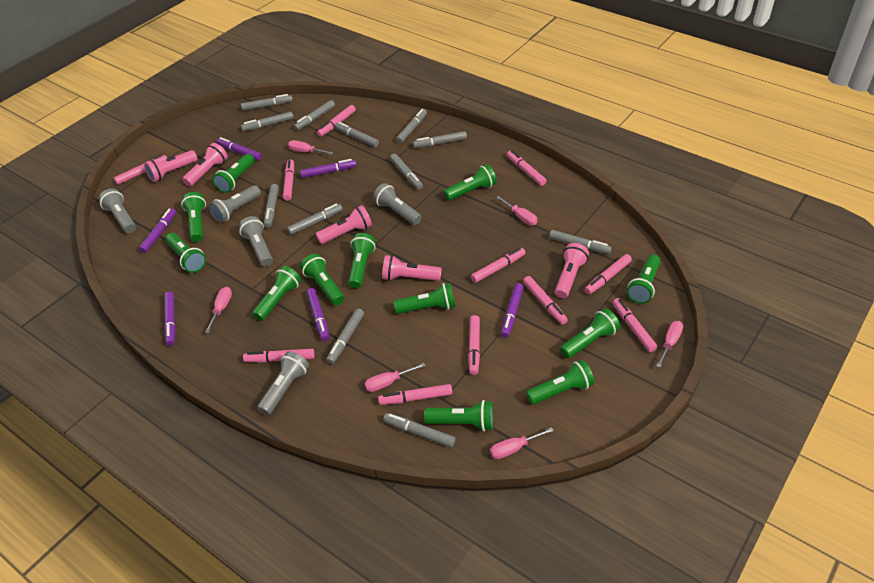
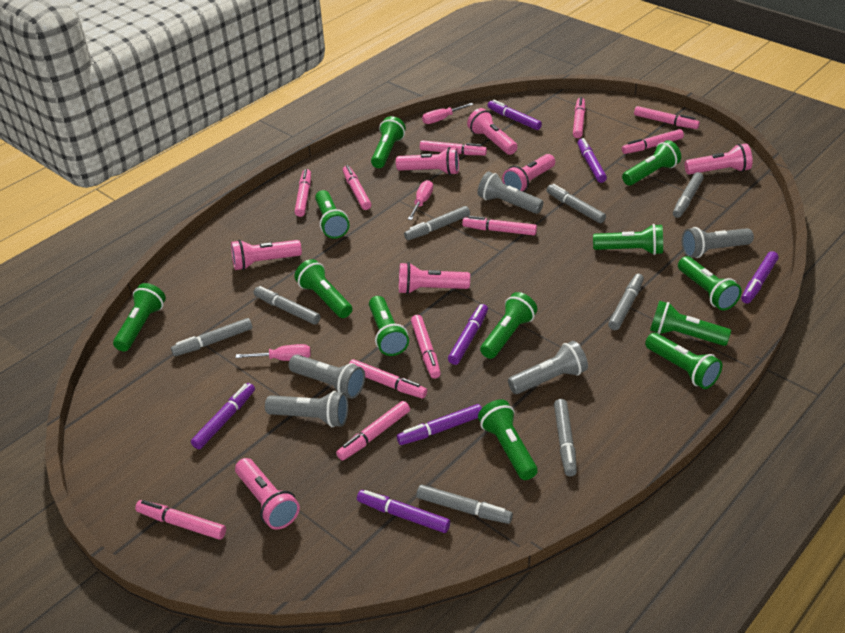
grey marker: [241,94,293,111] [241,112,293,131] [264,184,279,228] [287,204,343,235] [294,100,335,131] [326,309,364,364] [335,122,379,147] [383,413,456,448] [390,154,423,190] [396,109,427,143] [413,131,467,148] [549,230,612,254] = 12 -> [171,318,252,356] [254,286,321,324] [404,206,470,240] [417,485,513,524] [546,184,606,223] [554,399,577,476] [608,274,644,330] [673,172,704,218] = 8
pink flashlight: [144,150,197,182] [183,143,228,186] [316,205,372,244] [382,255,442,281] [555,243,589,298] = 5 -> [231,240,302,270] [235,458,300,530] [396,147,459,175] [399,262,470,294] [467,108,518,155] [502,154,555,192] [685,143,752,175] = 7
pink screwdriver: [205,287,232,333] [288,140,333,154] [364,363,425,392] [490,427,554,459] [496,196,538,225] [656,321,683,367] = 6 -> [236,344,311,361] [408,180,433,220] [422,103,473,124] = 3
purple marker: [139,208,176,253] [164,292,176,346] [216,137,262,161] [300,159,356,178] [306,288,329,341] [501,283,524,338] = 6 -> [191,383,255,449] [357,490,450,533] [397,404,482,445] [448,304,488,365] [488,100,542,130] [577,138,607,183] [741,251,779,303] = 7

